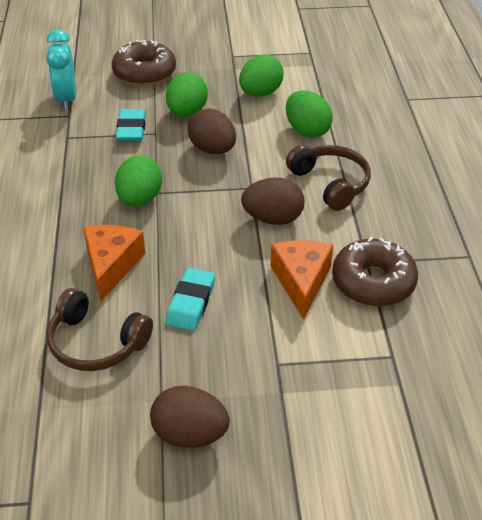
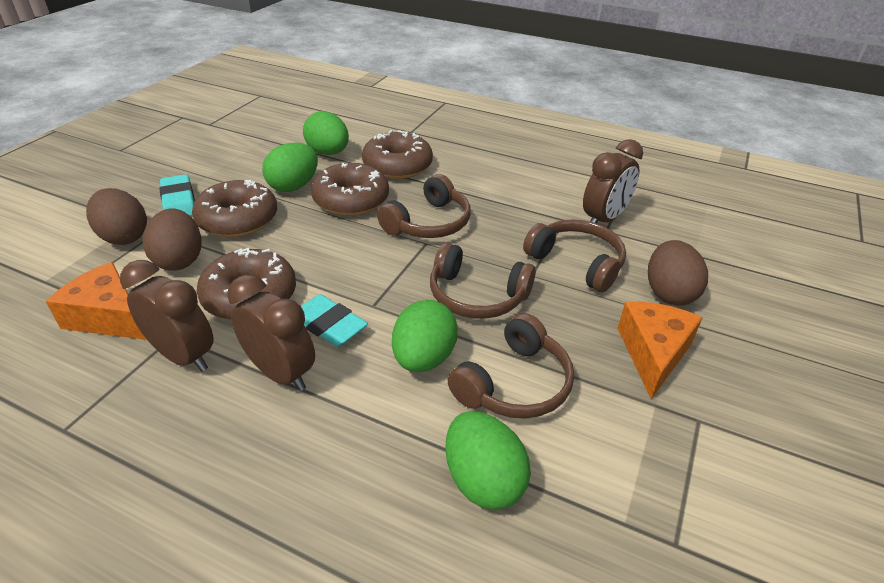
brown clock: none = 0 -> [120,260,213,372] [227,275,315,391] [583,139,643,224] = 3
brown donut: [112,40,176,86] [332,236,418,307] = 2 -> [192,180,277,237] [197,248,296,320] [311,163,389,216] [362,130,433,179] = 4
brown headphones: [47,288,153,371] [286,145,371,211] = 2 -> [377,174,471,238] [430,242,536,319] [448,313,574,419] [523,219,626,293] = 4
turquoise clock: [46,29,76,110] = 1 -> none = 0

